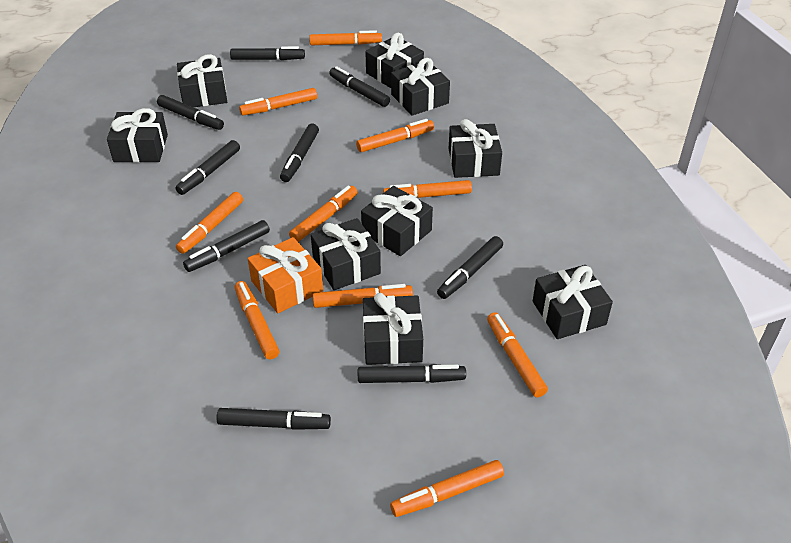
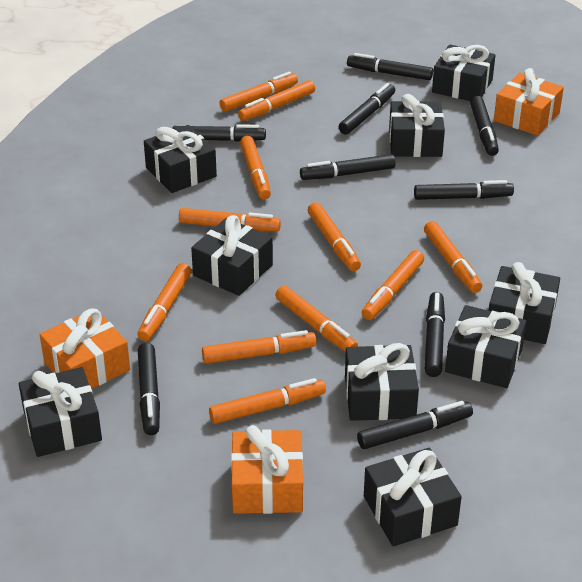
orange gift: [248,237,323,313] = 1 -> [39,308,130,389] [231,425,303,514] [494,68,564,136] = 3
orange marker: [176,192,243,254] [235,281,279,359] [239,88,317,115] [289,185,357,242] [309,30,382,46] [313,284,413,308] [356,119,434,152] [383,180,472,198] [390,460,504,517] [487,312,548,398] = 10 -> [138,263,192,341] [179,208,281,231] [202,330,317,364] [209,378,326,424] [219,72,298,112] [238,80,315,121] [240,136,271,199] [275,286,358,352] [308,202,361,271] [362,250,424,320] [424,221,482,293] = 11

